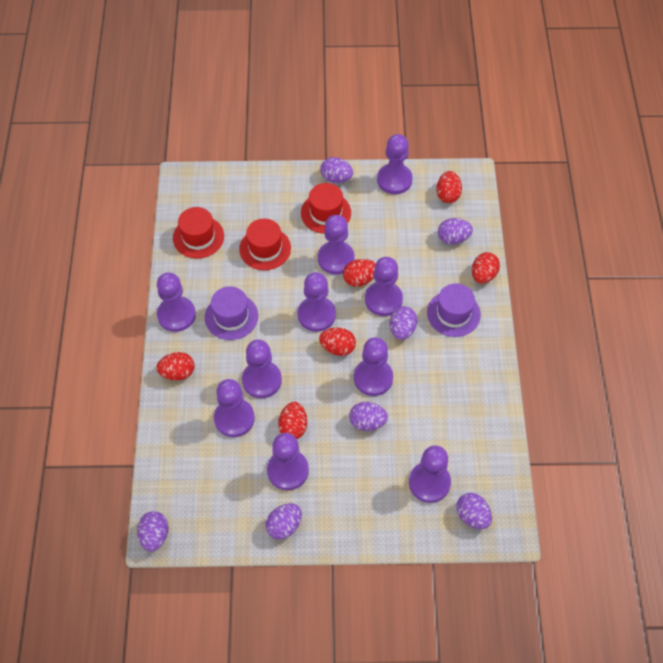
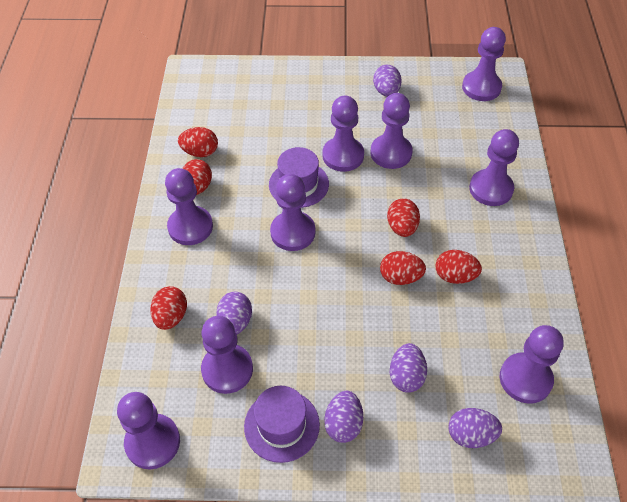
purple egg: [137,511,169,552] [265,503,302,540] [320,157,353,183] [349,402,388,431] [390,306,417,340] [438,218,473,244] [456,493,492,529] = 7 -> [216,292,252,334] [324,391,363,443] [373,65,401,97] [390,343,427,393] [448,408,502,448] = 5
purple pawn: [157,272,196,332] [214,379,255,437] [242,340,282,398] [267,433,309,490] [298,272,336,332] [318,215,355,275] [354,337,393,396] [365,257,403,316] [377,134,413,194] [409,445,451,503] = 10 -> [117,392,180,469] [165,168,213,245] [201,316,253,394] [270,174,316,251] [322,96,364,172] [371,93,413,169] [462,27,506,101] [469,129,519,206] [500,325,564,404] = 9
red hat: [173,207,224,258] [239,218,291,270] [301,183,351,234] = 3 -> none = 0

